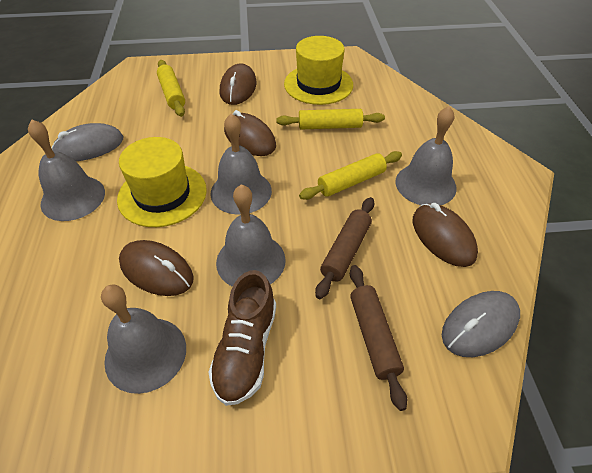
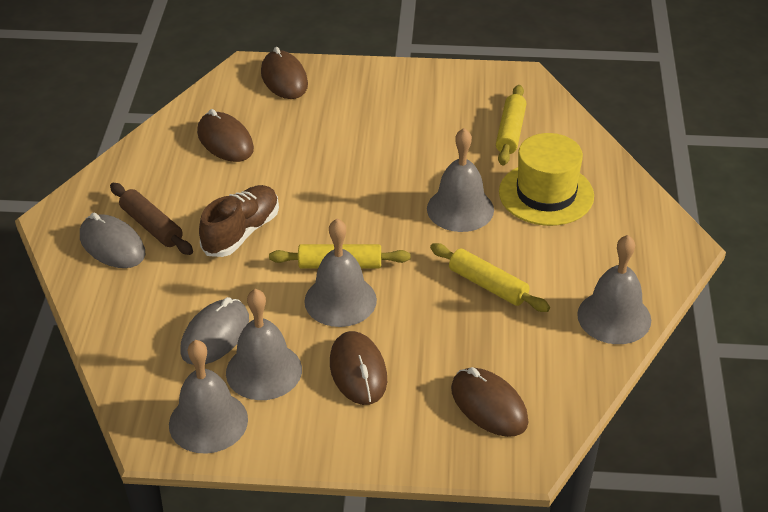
brown rolling pin: [315,197,374,299] [350,265,407,411] = 2 -> [110,183,193,255] = 1
yellow hat: [117,137,207,227] [284,36,353,105] = 2 -> [499,133,594,226] = 1

